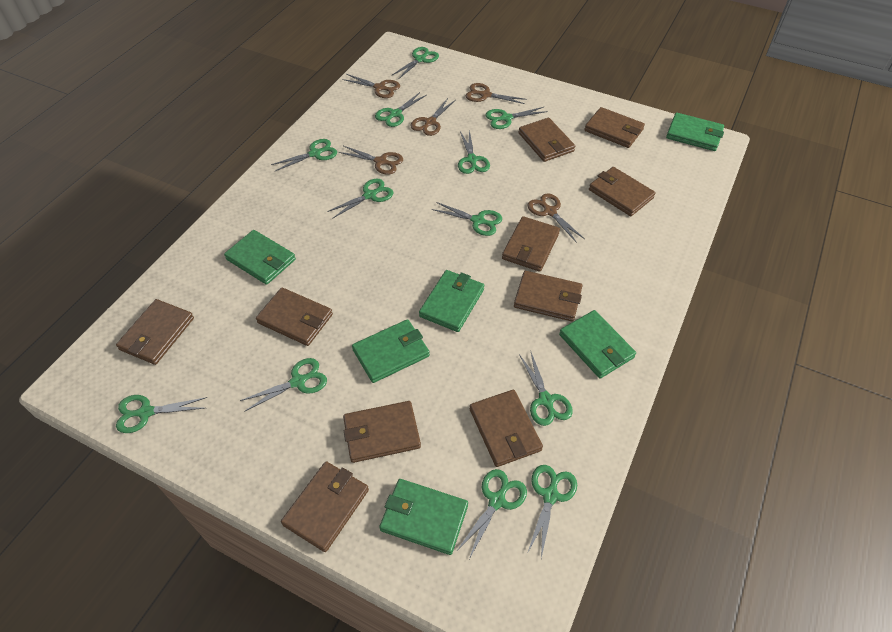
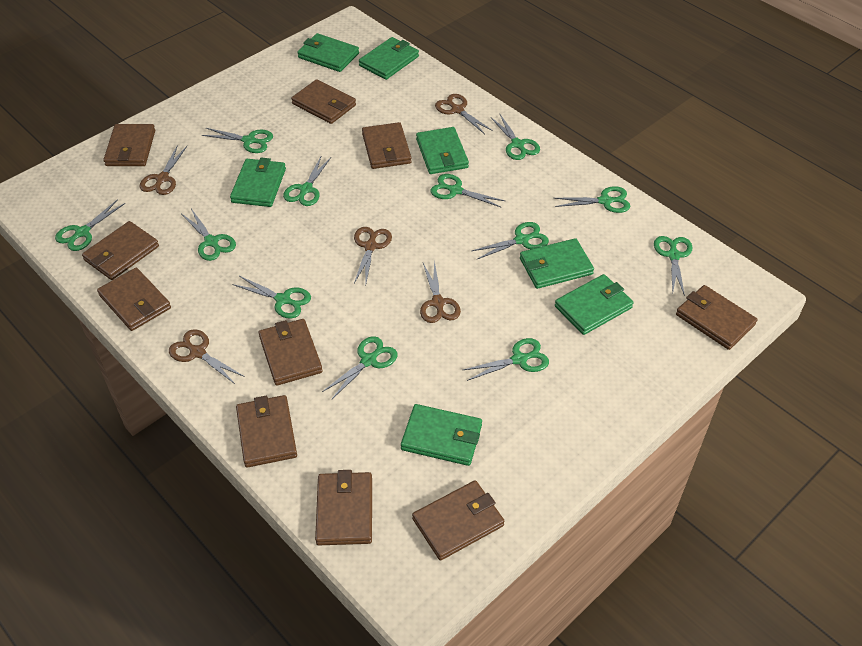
green wallet: [224,230,296,285] [352,319,430,383] [379,479,468,555] [419,270,484,332] [559,310,636,378] [666,113,724,151] = 6 -> [230,158,286,207] [297,33,359,72] [359,37,419,80] [401,404,482,466] [416,127,469,174] [520,238,594,289] [555,274,634,335] = 7

